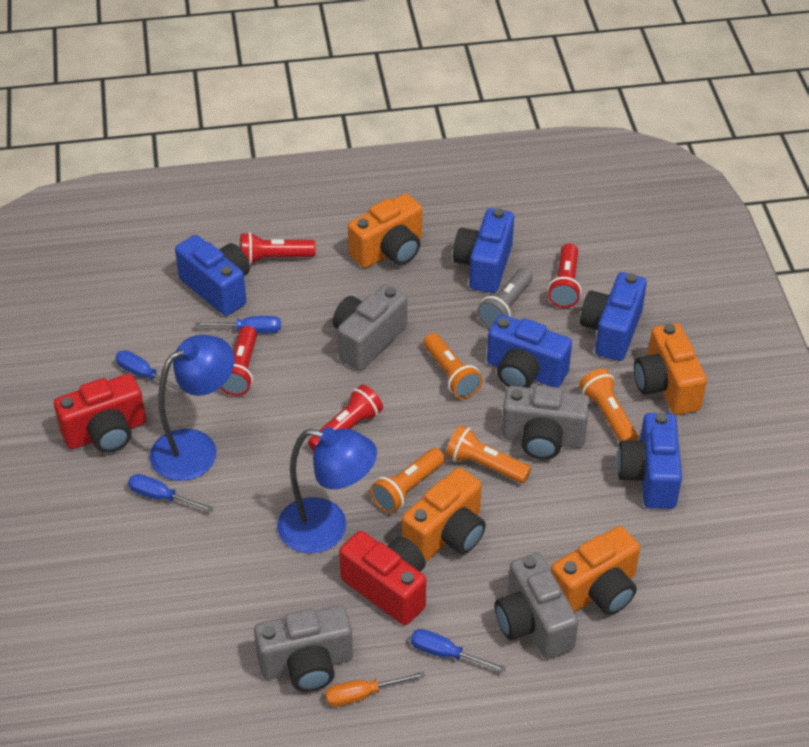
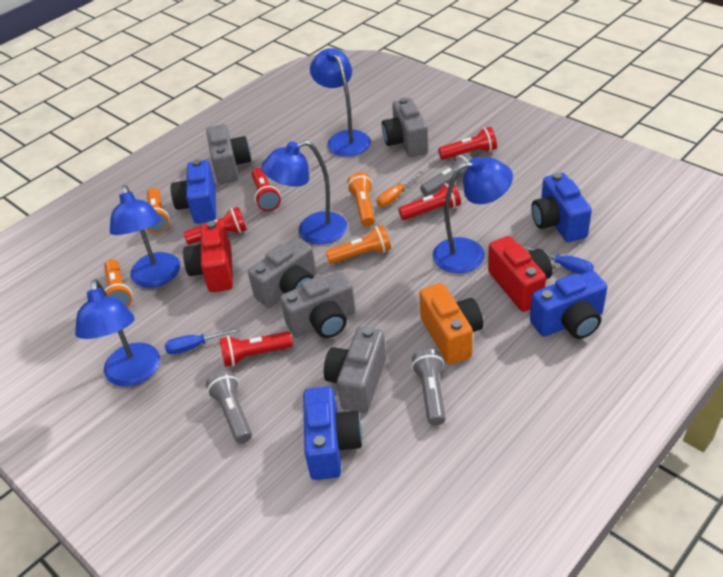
blue camera: [175,235,250,316] [453,208,514,293] [487,314,572,388] [580,272,647,361] [617,413,682,509] = 5 -> [171,159,216,224] [303,386,363,480] [530,271,607,339] [531,173,592,242] = 4
blue lamp: [150,335,234,481] [277,427,377,553] = 2 -> [75,279,160,387] [110,185,180,288] [261,140,347,244] [310,48,371,157] [433,157,513,273] = 5
blue screwdriver: [115,350,186,395] [128,474,214,512] [195,316,281,333] [411,629,507,673] = 4 -> [165,327,240,354] [524,246,594,274] = 2
grey camera: [254,605,353,692] [333,285,407,371] [495,553,578,659] [502,385,590,460] = 4 -> [206,124,251,184] [248,238,317,308] [280,271,356,338] [324,327,386,413] [382,97,428,157] = 5
grey flashlight: [477,268,533,328] = 1 -> [206,371,252,444] [411,349,446,425] [420,153,472,197] = 3
orange camera: [348,194,422,268] [402,467,486,562] [551,526,640,615] [634,323,707,415] = 4 -> [419,283,484,364] = 1
red flashlight: [220,326,257,396] [240,232,316,265] [308,385,383,451] [548,243,582,308] = 4 -> [184,207,247,244] [220,331,293,367] [252,168,281,211] [398,183,461,220] [438,127,497,160] = 5

